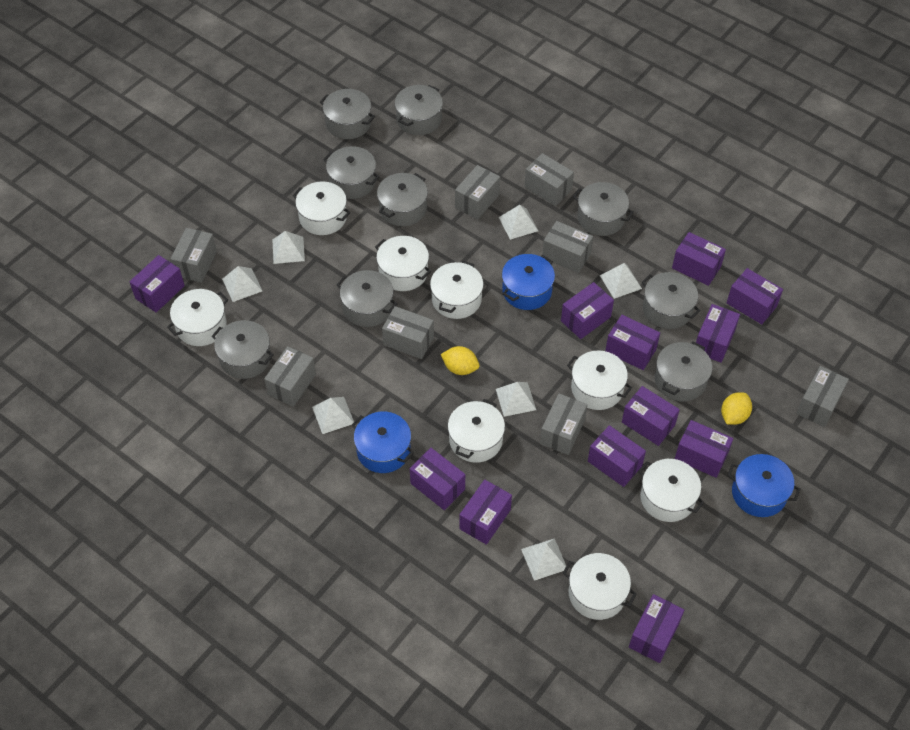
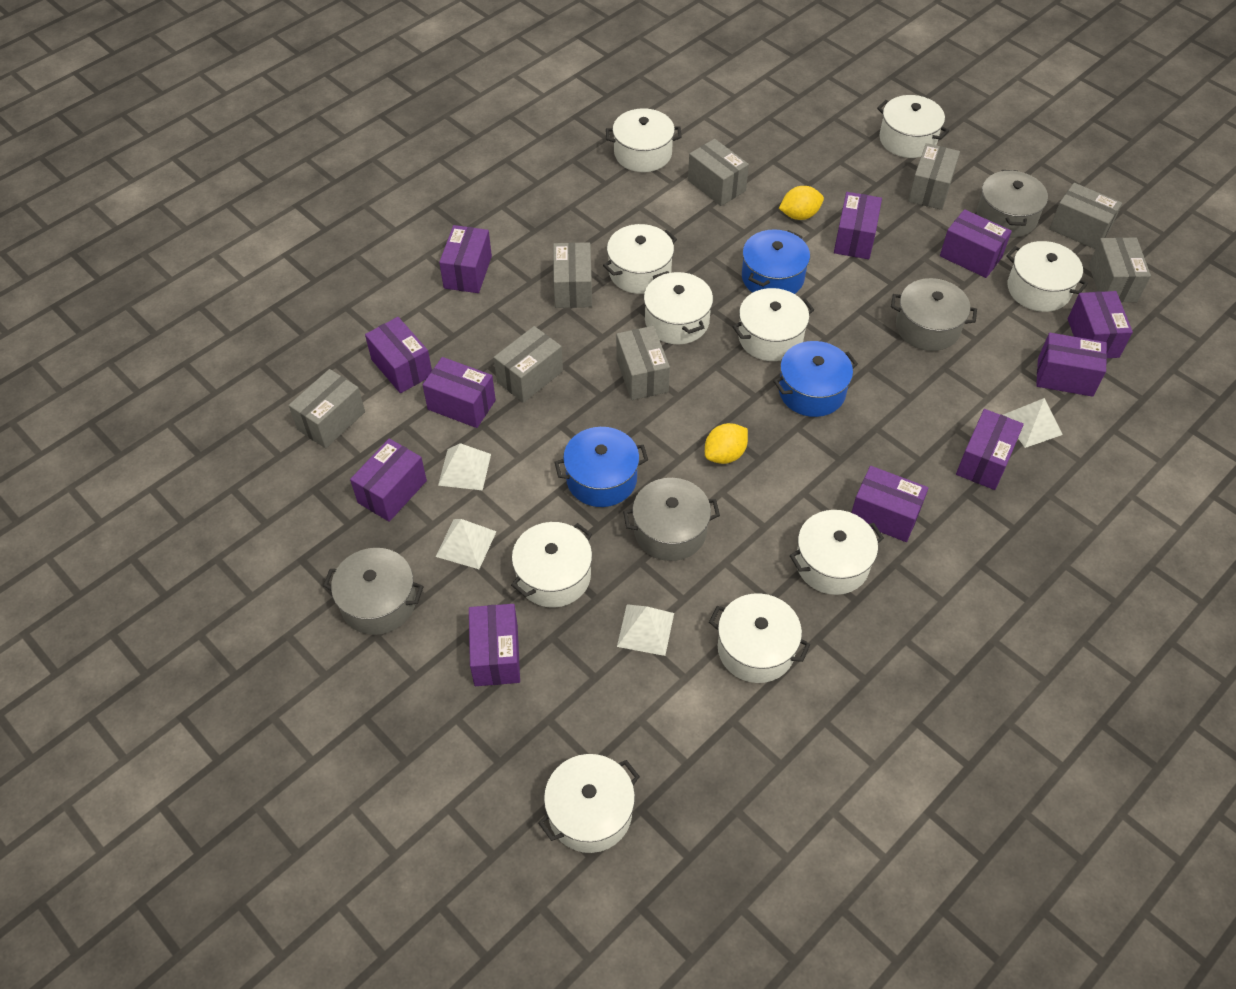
grey pot: [212,320,274,379] [320,89,375,139] [323,146,380,199] [337,270,397,327] [377,173,428,226] [395,85,443,135] [573,182,634,236] [642,272,700,329] [655,341,712,402] = 9 -> [323,548,424,635] [623,478,720,561] [891,278,977,351] [977,170,1048,238] = 4
purple box: [129,255,185,313] [410,448,465,510] [459,479,512,545] [561,282,614,339] [588,425,646,487] [605,315,660,370] [622,386,680,446] [629,594,684,663] [672,232,726,286] [675,420,733,478] [696,304,740,363] [727,268,783,325] = 12 -> [350,439,427,522] [365,317,432,393] [423,357,496,428] [439,225,492,293] [469,604,520,686] [834,192,882,259] [851,466,929,542] [940,209,1012,278] [956,409,1024,490] [1036,333,1107,397] [1068,291,1133,358] = 11
white pot: [167,289,228,346] [293,181,350,235] [375,236,431,291] [430,261,484,319] [448,399,505,463] [563,553,637,620] [567,350,632,410] [638,459,704,522] = 8 -> [511,522,592,608] [539,754,640,853] [603,224,677,294] [606,108,682,172] [644,271,713,344] [709,593,810,683] [732,288,814,361] [790,510,884,595] [877,95,949,158] [1006,241,1088,312] = 10
white pyramid: [222,266,262,302] [272,231,305,264] [312,397,354,434] [496,382,536,417] [499,205,538,240] [521,538,566,581] [600,263,642,299] = 7 -> [436,519,497,569] [438,443,491,491] [617,604,674,656] [1003,398,1063,448] = 4

